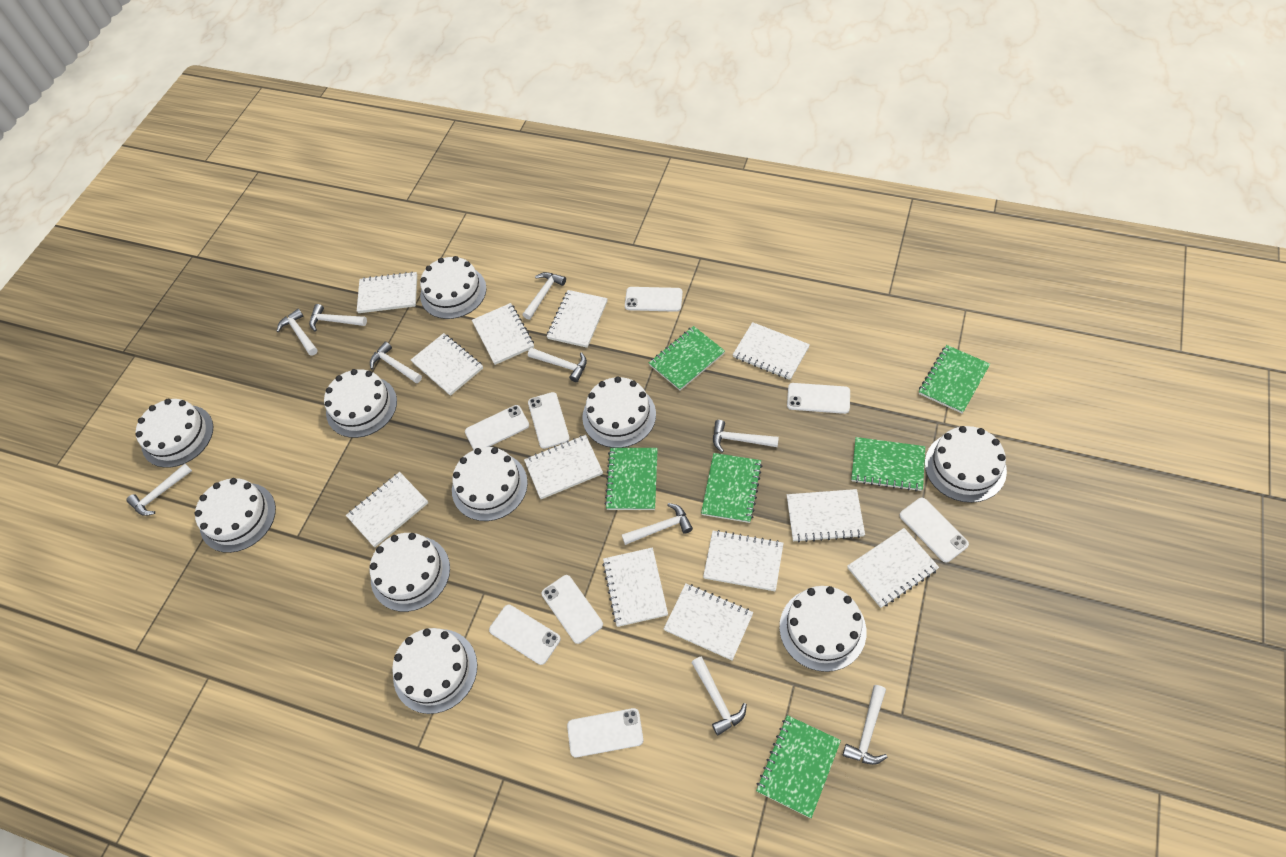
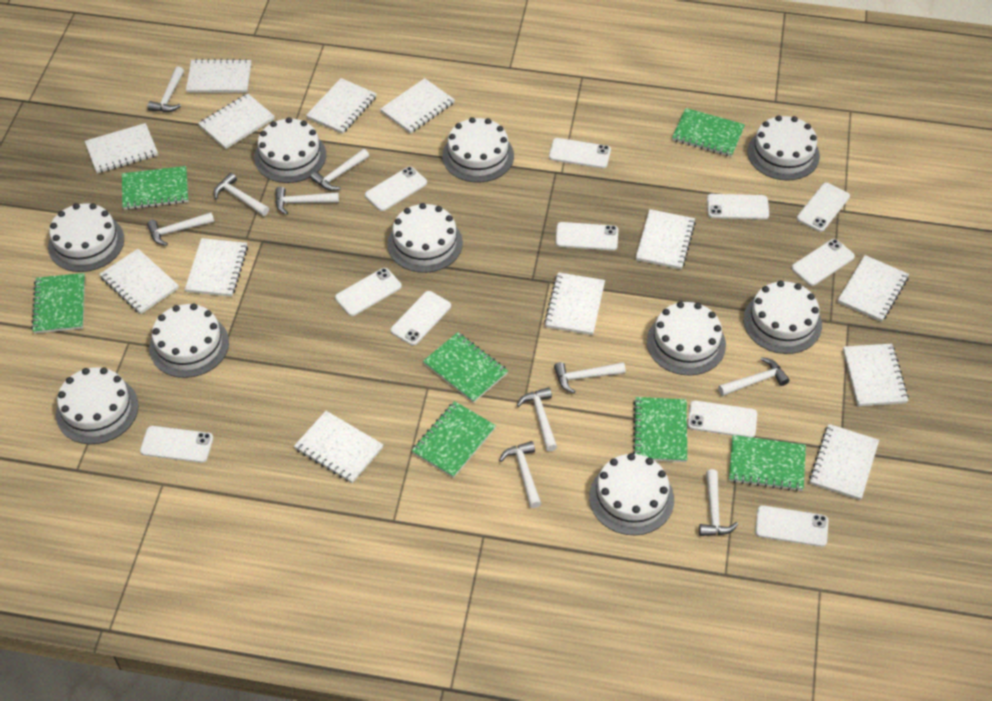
green notebook: [605,448,658,510] [649,326,725,391] [701,453,762,523] [756,715,841,818] [851,437,925,491] [919,345,990,413] = 6 -> [31,273,85,334] [122,166,188,210] [411,401,496,478] [423,332,508,403] [633,397,687,462] [672,108,745,157] [729,435,806,491] = 7
white notebook: [346,472,428,547] [357,271,417,313] [411,333,483,396] [472,303,534,365] [524,435,603,499] [546,290,608,348] [602,548,668,627] [664,584,754,660] [703,530,783,591] [733,322,810,380] [787,489,865,542] [847,528,939,608] = 12 -> [85,123,158,174] [99,249,179,314] [185,238,248,297] [186,59,251,93] [198,93,275,149] [294,411,384,483] [306,78,377,134] [380,78,455,134] [544,272,605,335] [636,209,696,270] [809,424,879,500] [838,255,909,322] [843,344,909,406] = 13
white phone: [465,405,529,450] [489,605,561,665] [528,392,570,449] [542,575,603,644] [567,708,643,757] [625,287,683,312] [787,383,850,414] [900,498,969,563] = 8 -> [140,426,213,463] [335,268,402,316] [365,167,427,211] [390,291,451,345] [549,138,611,168] [556,222,618,250] [687,401,757,438] [707,194,769,220] [755,505,829,547] [792,239,855,286] [797,183,850,232] = 11

